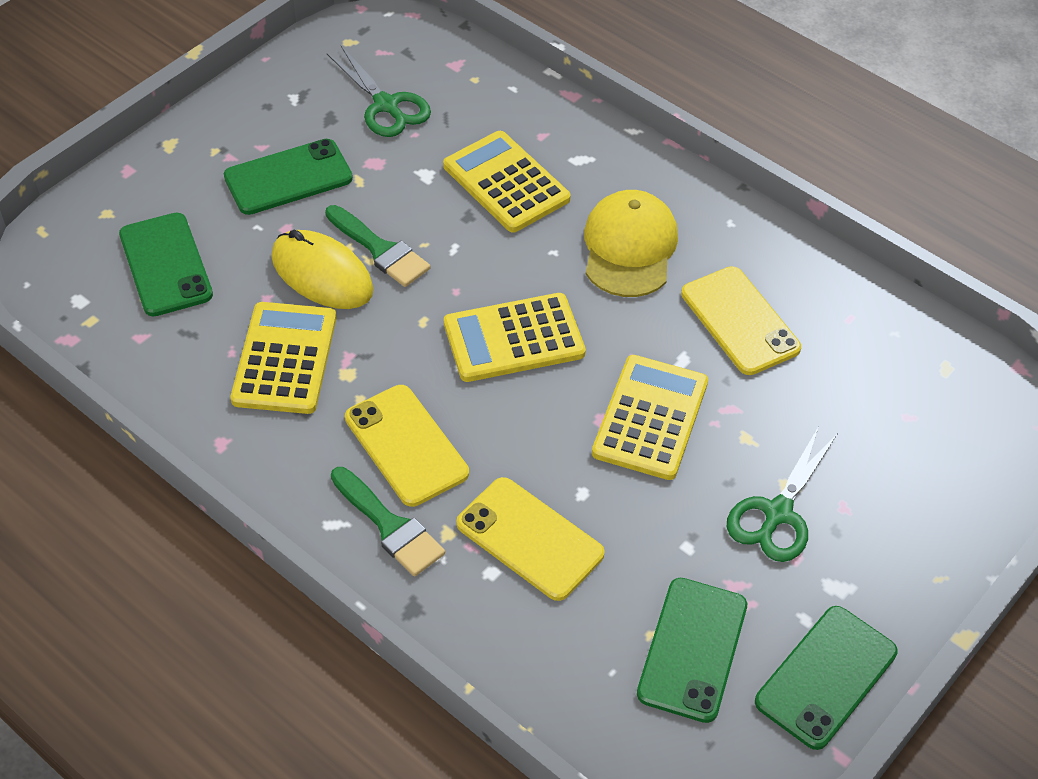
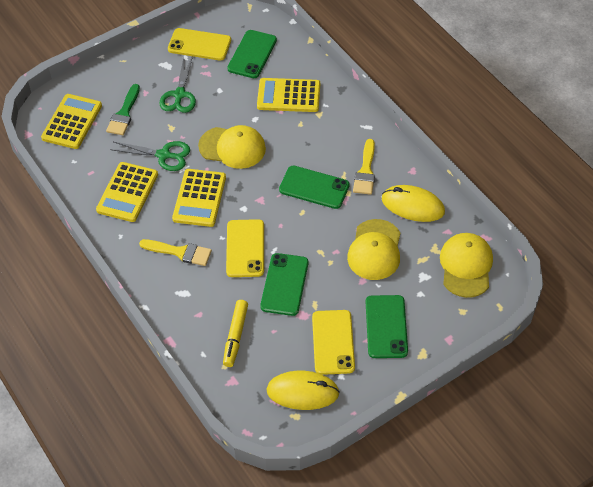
green brush: [325,205,431,287] [331,467,445,576] = 2 -> [106,84,140,135] = 1
yellow brush: none = 0 -> [139,239,212,266] [353,139,375,195] = 2
yellow cap: [584,190,678,297] = 1 -> [198,125,266,169] [347,219,400,280] [440,233,493,298] = 3
yellow marker: none = 0 -> [223,300,248,367] = 1
yellow mouse: [271,230,374,309] = 1 -> [267,371,340,410] [382,185,445,222] = 2

